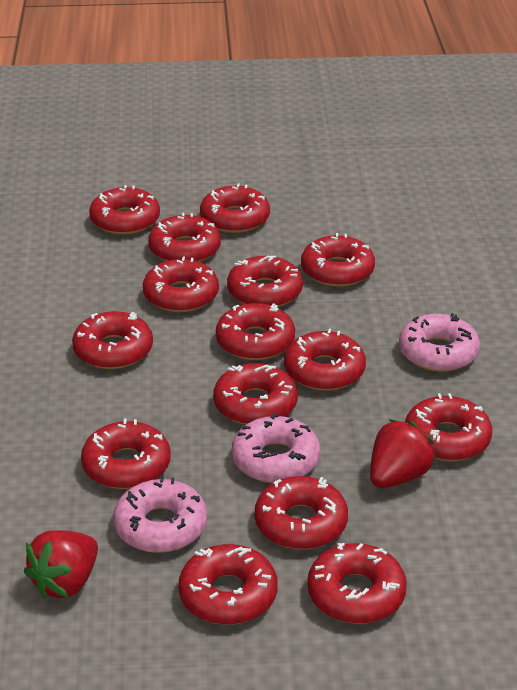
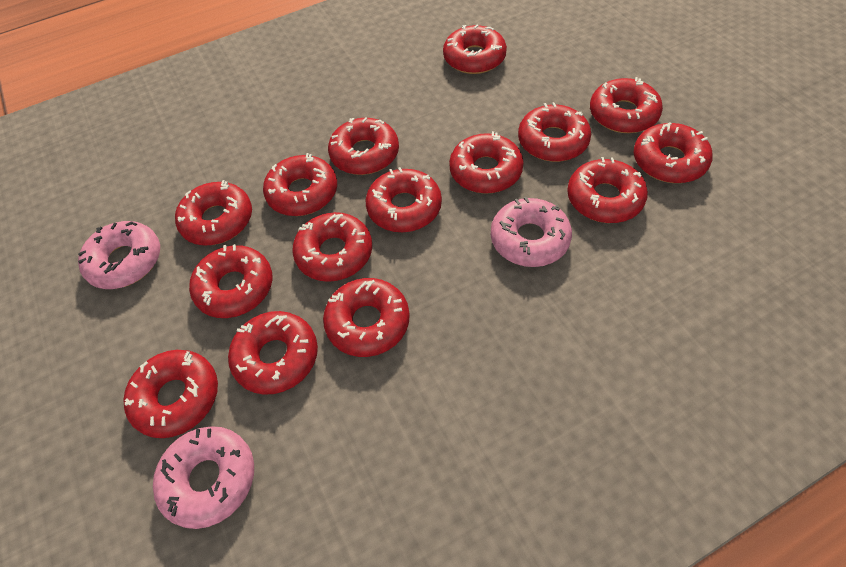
red strawberry: [24,530,98,599] [370,419,436,488] = 2 -> none = 0

